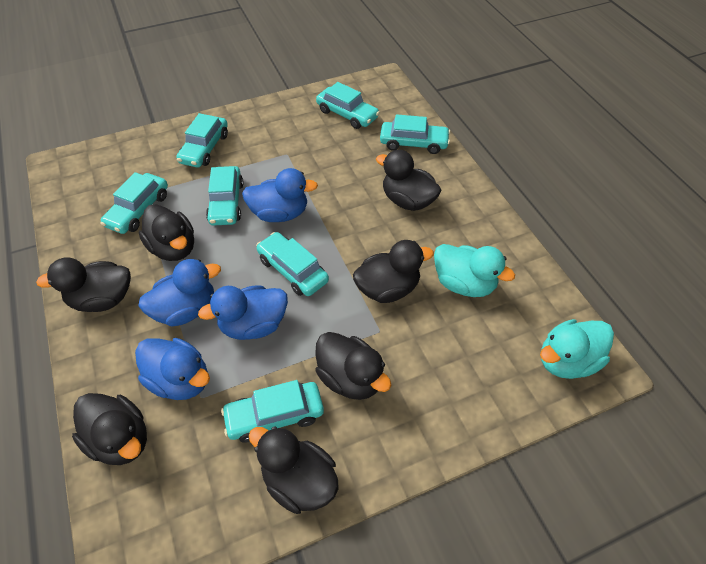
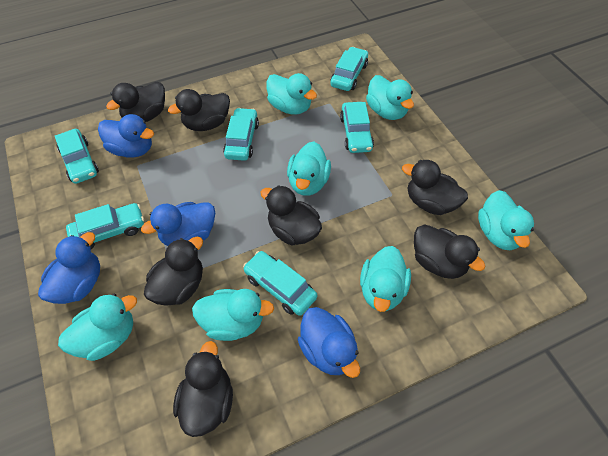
turquoise car: [100,172,168,234] [176,113,228,167] [206,166,243,226] [221,380,324,443] [256,232,329,296] [316,82,380,129] [380,114,450,154] = 7 -> [55,129,99,184] [66,203,144,249] [223,108,259,161] [243,251,317,316] [330,47,368,91] [340,102,374,153] = 6
turquoise duck: [434,244,515,297] [540,319,614,379] = 2 -> [58,294,137,361] [192,289,274,341] [266,73,317,115] [287,142,331,196] [360,246,411,312] [366,75,414,120] [478,190,534,250] = 7

